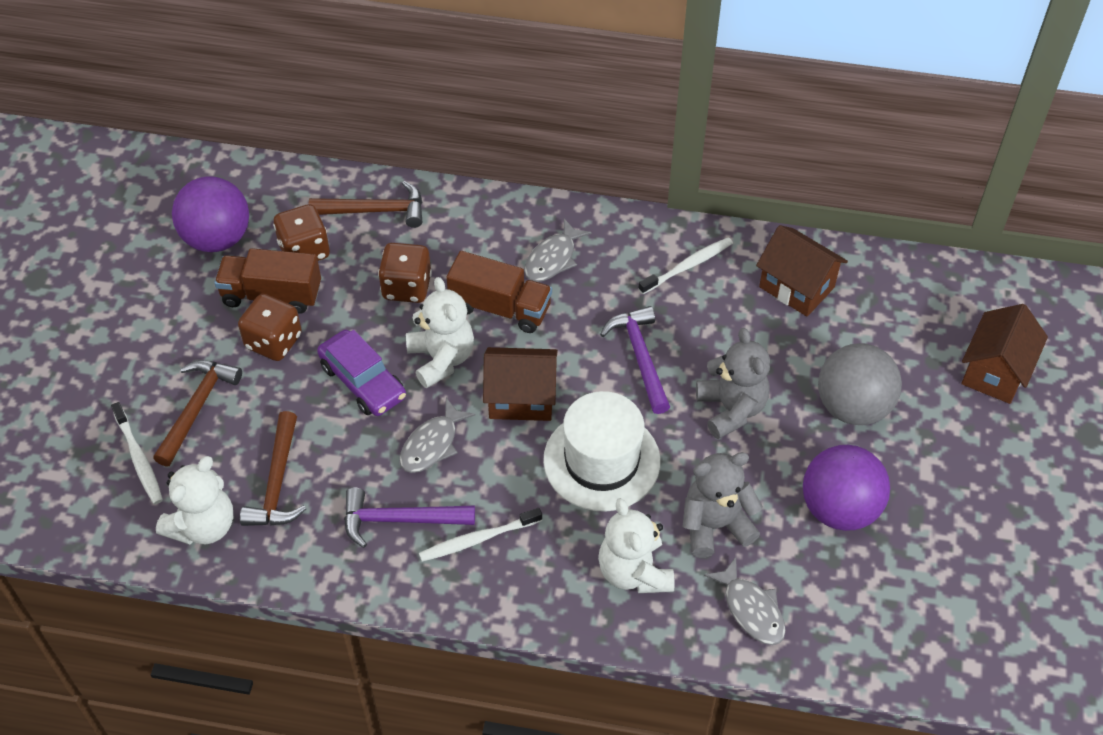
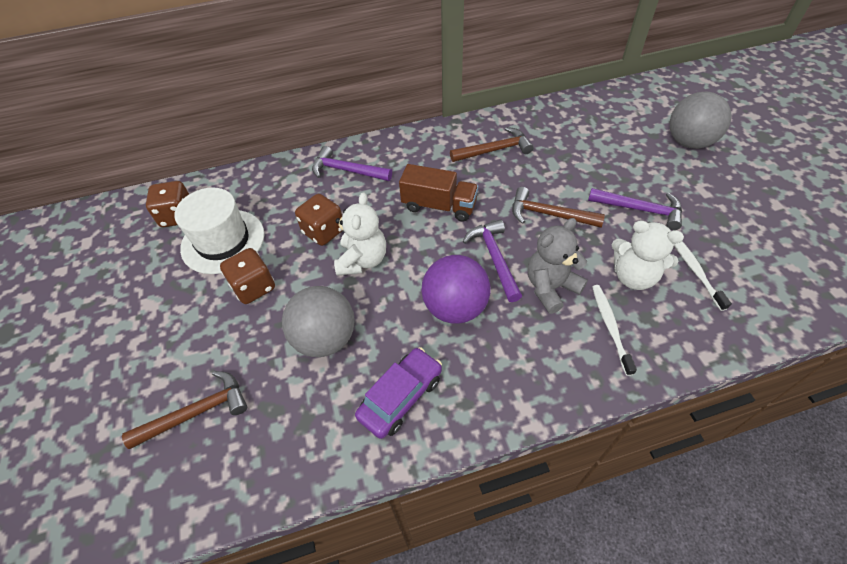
brown house: [483,347,558,421] [756,225,848,316] [961,304,1048,404] = 3 -> none = 0
brown truck: [214,248,321,314] [446,251,552,333] = 2 -> [399,164,478,222] = 1
grey ball: [818,343,902,425] = 1 -> [282,286,355,357] [670,92,731,149] = 2
grey fish: [399,398,476,473] [524,219,592,282] [704,557,786,645] = 3 -> none = 0
grey teddy bear: [683,452,763,558] [696,328,770,439] = 2 -> [528,218,588,314] = 1
purple ball: [172,176,249,252] [803,445,890,531] = 2 -> [422,255,491,324] = 1
purple hammer: [344,488,475,548] [600,306,670,414] = 2 -> [312,146,392,181] [463,219,522,302] [588,188,682,230] = 3
white teddy bear: [156,456,233,545] [406,277,474,388] [598,498,675,593] = 3 -> [334,192,386,276] [612,220,684,290] = 2
white toothbrush: [111,402,163,504] [419,508,542,561] [638,238,733,294] = 3 -> [592,285,637,376] [674,241,732,311] = 2

